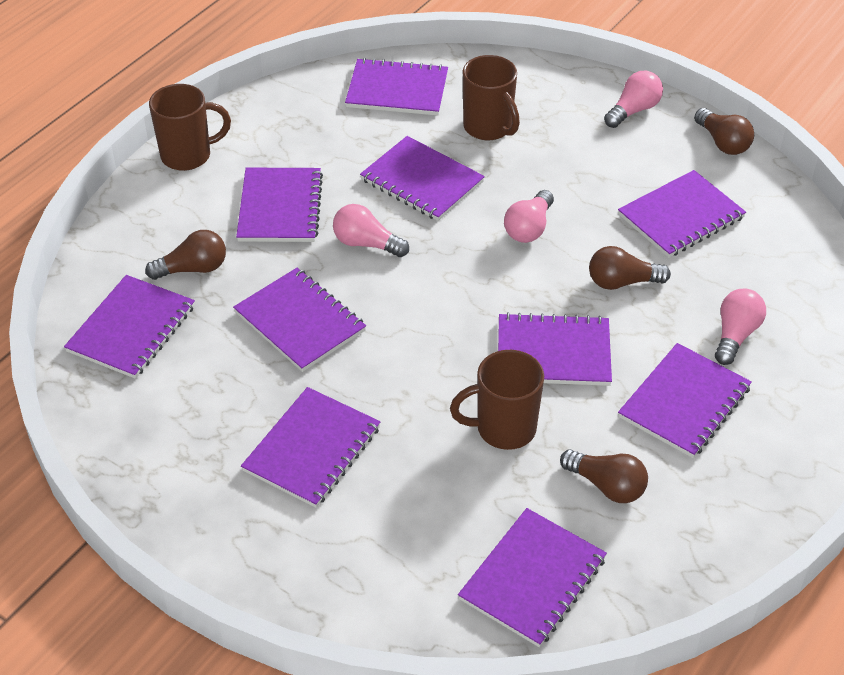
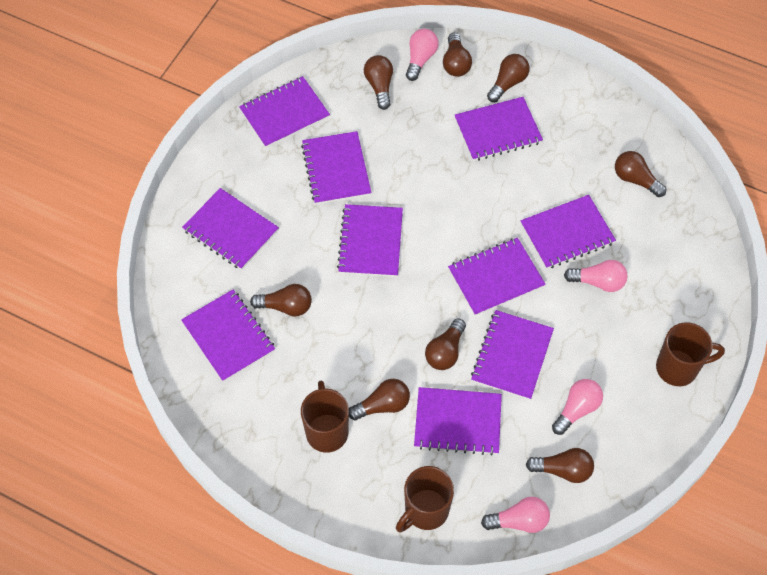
brown light bulb: [145,230,226,280] [560,449,648,503] [589,246,671,290] [694,108,754,155] = 4 -> [250,284,312,317] [349,379,410,421] [364,55,393,110] [425,318,466,370] [443,33,472,77] [487,54,530,102] [526,448,594,483] [615,151,666,197] = 8

